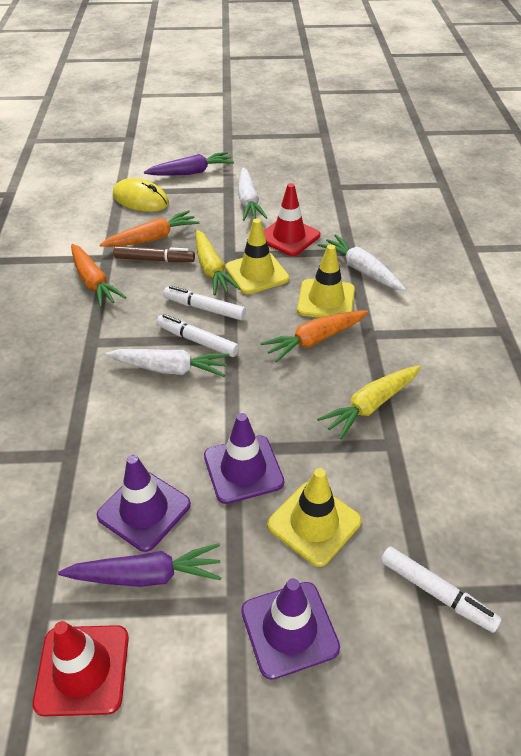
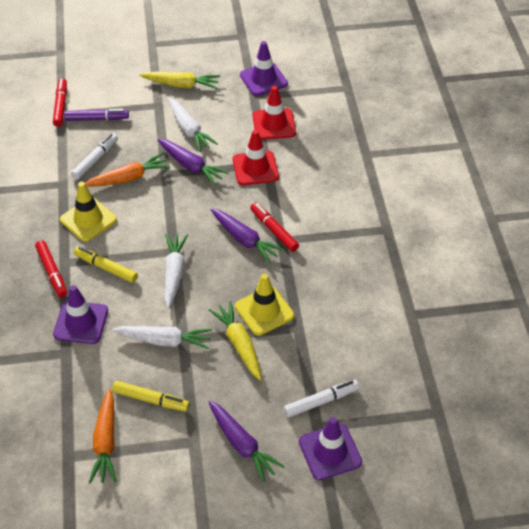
brown marker: [114,246,195,262] = 1 -> none = 0
orange carrot: [71,244,126,308] [100,210,200,247] [261,310,368,362] = 3 -> [85,153,170,186] [89,389,117,484] = 2
purple carrot: [58,543,222,587] [144,152,234,176] = 2 -> [158,139,229,185] [208,400,285,483] [211,208,285,263] = 3
purple marker: none = 0 -> [64,109,129,121] = 1
red marker: none = 0 -> [35,240,67,297] [53,78,67,127] [250,203,299,252] = 3
white marker: [156,314,239,357] [163,286,246,320] [381,546,502,633] = 3 -> [71,133,118,180] [284,380,359,417] = 2
yellow marker: none = 0 -> [74,246,138,283] [112,381,190,411] = 2
yellow mouse: [113,178,169,212] = 1 -> none = 0
yellow traffic cone: [225,218,290,294] [267,468,362,567] [297,244,355,318] = 3 -> [60,182,117,242] [235,274,294,336] = 2

